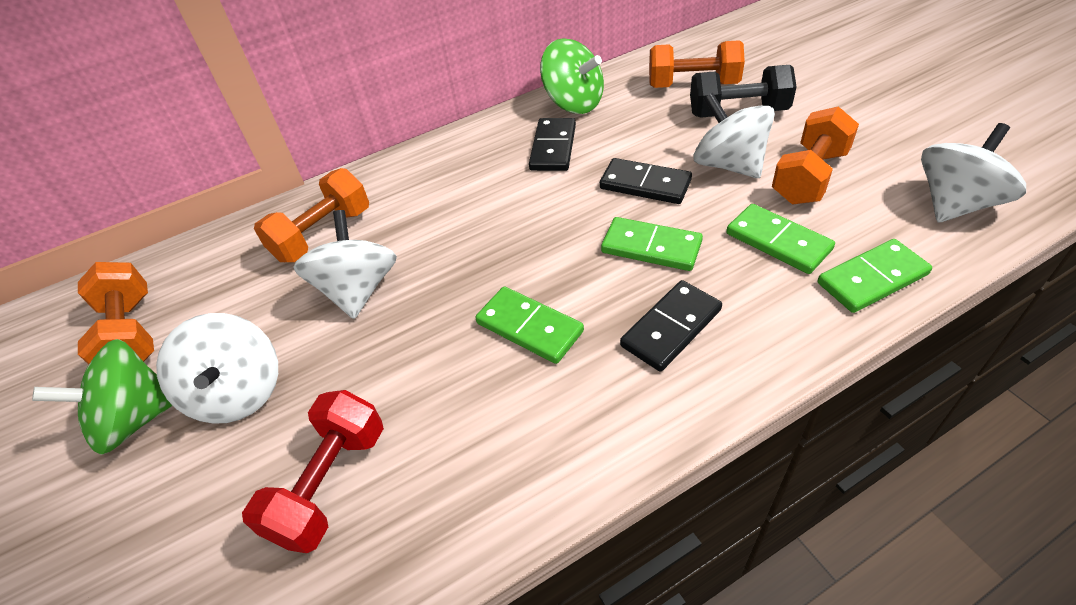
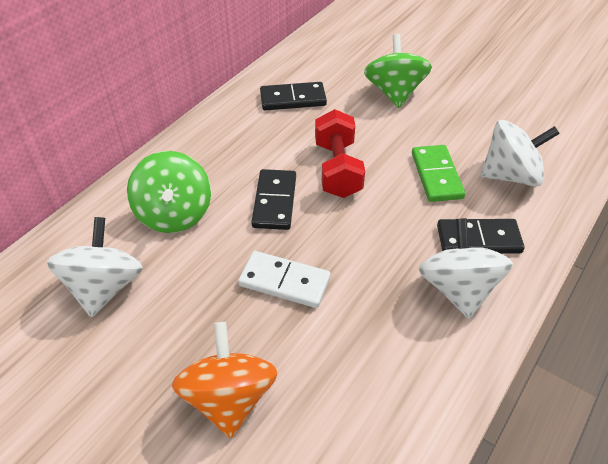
black dumbbell: [690,65,797,117] = 1 -> none = 0
green domino: [475,286,584,364] [601,217,703,271] [726,204,835,274] [817,239,932,313] = 4 -> [412,145,465,202] = 1
orange dumbbell: [78,262,154,365] [254,168,369,262] [649,40,745,88] [772,106,859,204] = 4 -> none = 0
orange spinning top: none = 0 -> [172,322,278,438] = 1
white domino: none = 0 -> [238,251,331,308] = 1
white spinning top: [156,313,278,424] [294,210,397,319] [693,93,775,178] [921,123,1026,222] = 4 -> [47,217,143,317] [419,218,513,319] [480,120,560,187] = 3

